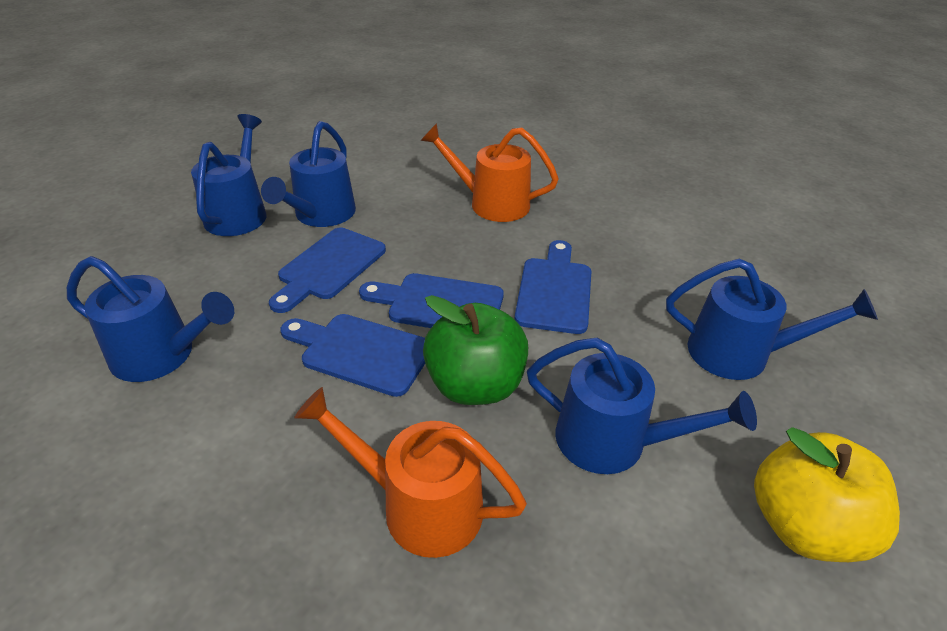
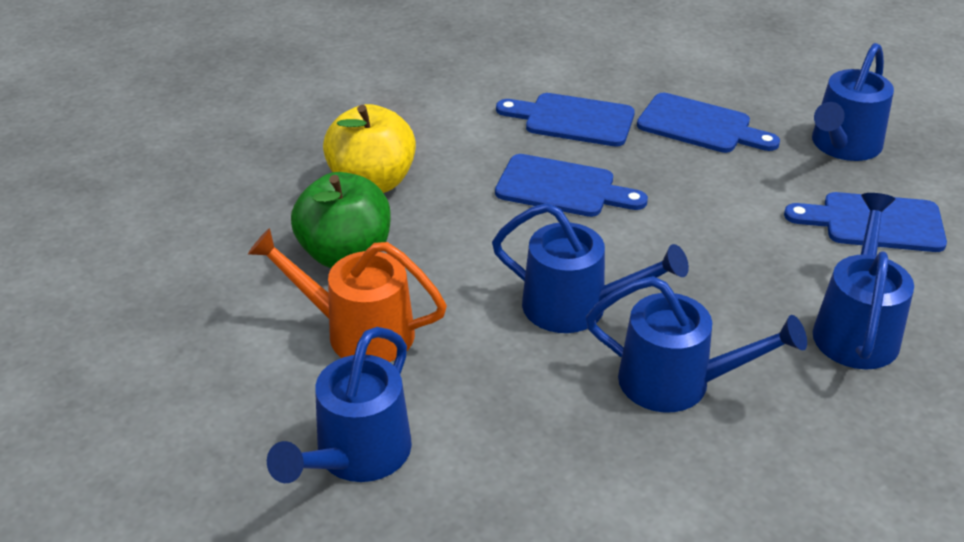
orange watering can: [294,387,527,558] [420,123,559,222] = 2 -> [248,228,447,362] = 1

